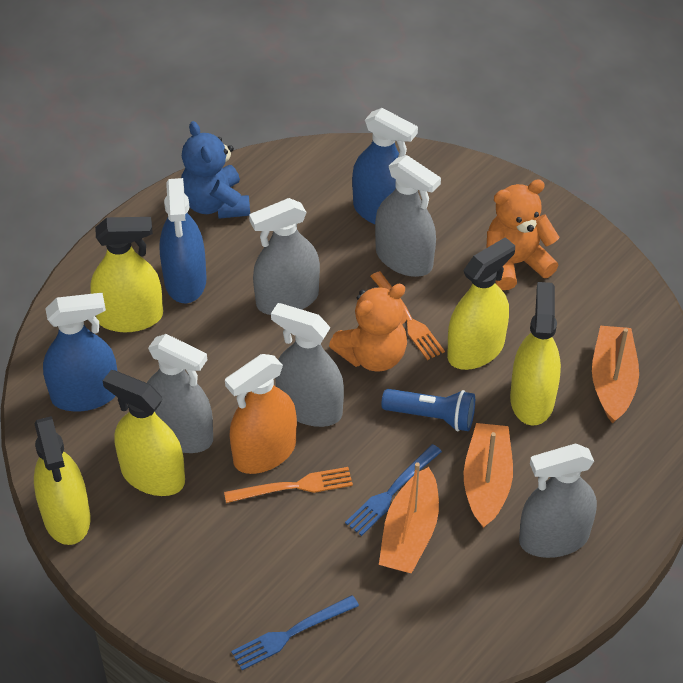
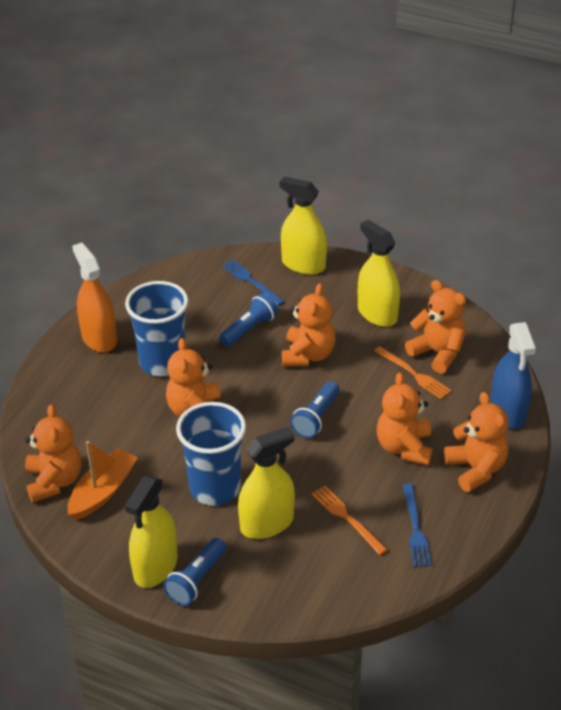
blue cup: none = 0 -> [125,281,189,376] [176,402,246,506] = 2
blue flashlight: [381,389,475,431] = 1 -> [163,538,226,606] [219,293,278,347] [290,381,339,438] = 3
blue spray bottle: [43,293,117,411] [160,178,206,303] [352,108,418,224] = 3 -> [490,322,536,429] = 1
blue teddy bear: [181,121,250,219] = 1 -> none = 0
grey spray bottle: [147,334,213,453] [249,198,320,315] [271,303,344,427] [375,155,441,277] [519,444,597,558] = 5 -> none = 0
orange boat: [379,462,439,573] [464,423,513,528] [592,326,639,424] = 3 -> [68,441,138,520] = 1
orange teddy bear: [329,284,407,372] [487,179,559,290] = 2 -> [25,404,82,503] [166,338,221,417] [282,283,336,367] [376,372,432,465] [405,280,466,374] [444,392,508,492] = 6
yellow spray bottle: [34,416,90,545] [90,217,163,332] [103,370,185,496] [447,237,515,370] [510,282,561,426] = 5 -> [125,476,178,588] [238,427,295,539] [279,176,327,275] [358,219,400,327] = 4

